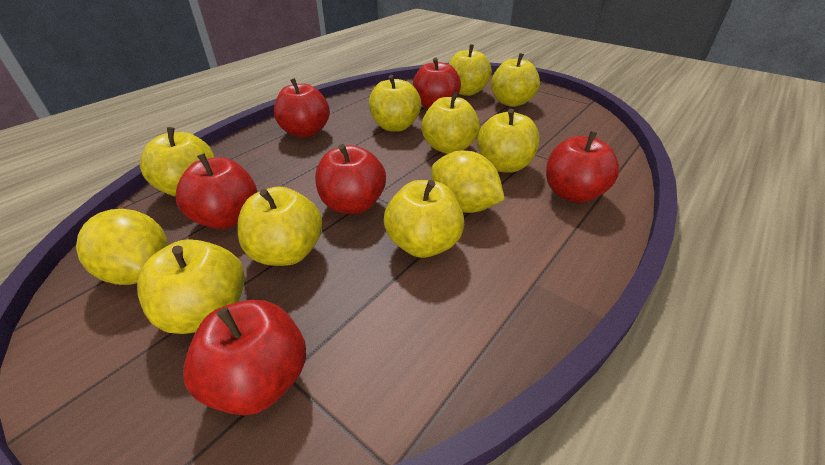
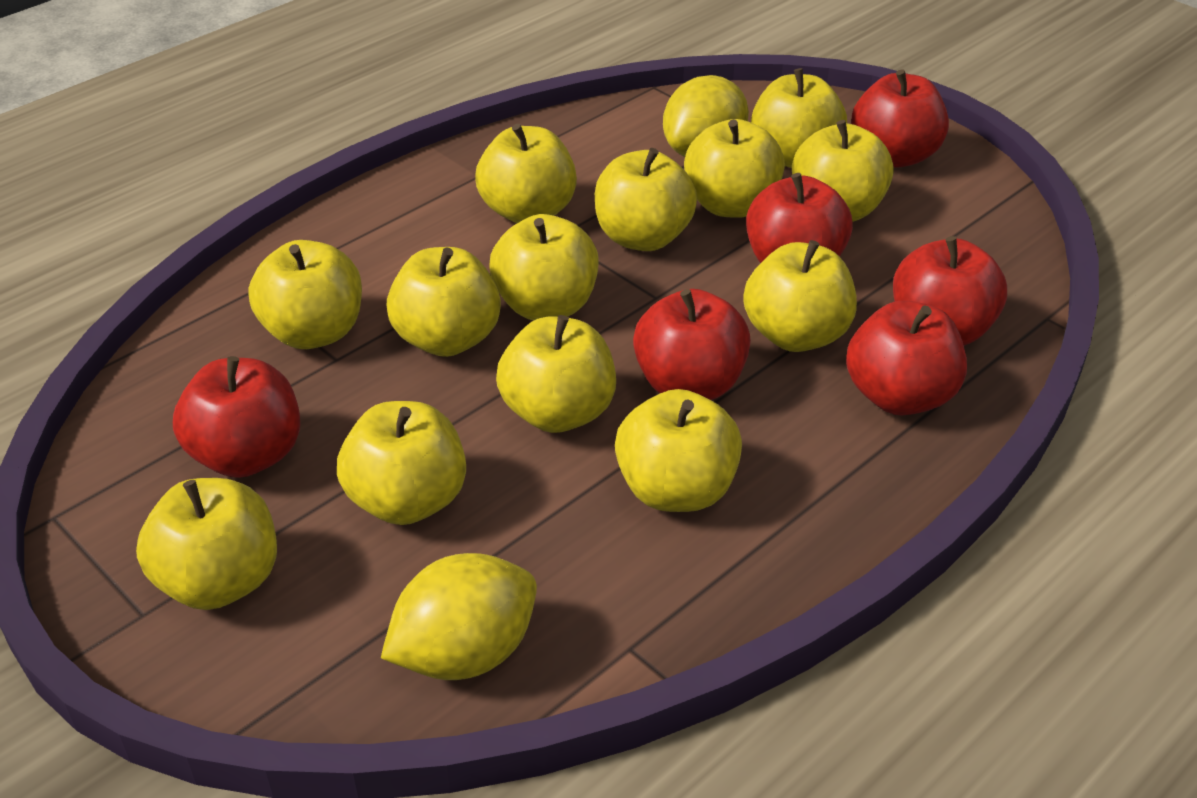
yellow apple: [137,239,245,334] [140,127,214,197] [237,186,322,266] [369,75,421,132] [383,180,464,258] [422,91,480,154] [449,44,492,96] [477,109,540,172] [491,53,540,107] = 9 -> [136,478,277,610] [249,240,362,349] [337,401,466,525] [386,247,501,357] [476,124,577,223] [489,214,599,320] [496,315,616,433] [595,148,697,251] [615,389,742,512] [684,119,785,218] [743,240,857,352] [751,68,847,168] [792,120,894,222] = 13

